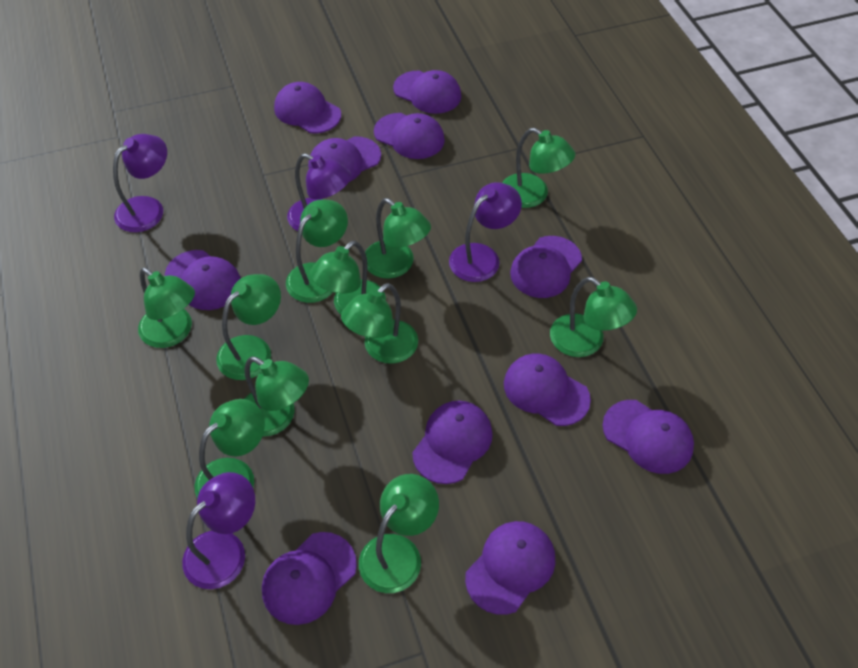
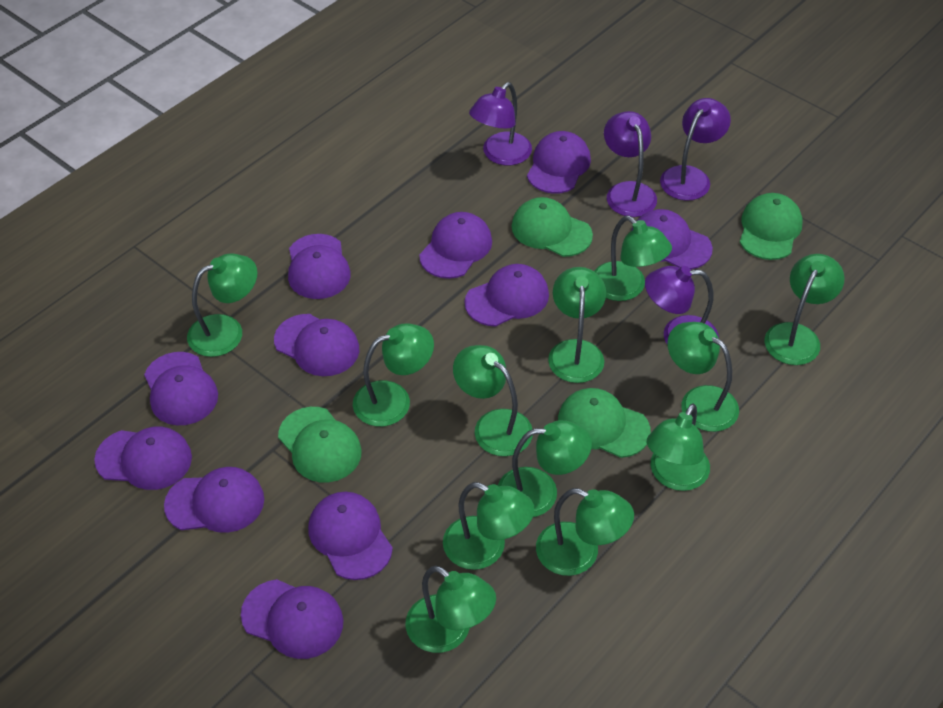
green cap: none = 0 -> [278,407,362,482] [511,197,593,257] [558,388,651,458] [740,193,803,260] = 4
green lamp: [138,267,195,348] [195,399,265,498] [216,274,281,380] [244,356,309,437] [286,199,348,303] [310,240,386,314] [341,283,418,364] [359,474,439,593] [365,198,431,279] [502,128,575,208] [550,277,637,357] = 11 -> [187,254,257,357] [353,323,434,426] [405,566,496,653] [443,482,535,570] [453,345,533,456] [498,420,592,517] [536,488,634,576] [548,267,606,383] [594,215,672,301] [647,404,710,491] [667,322,739,432] [765,254,845,365] = 12

